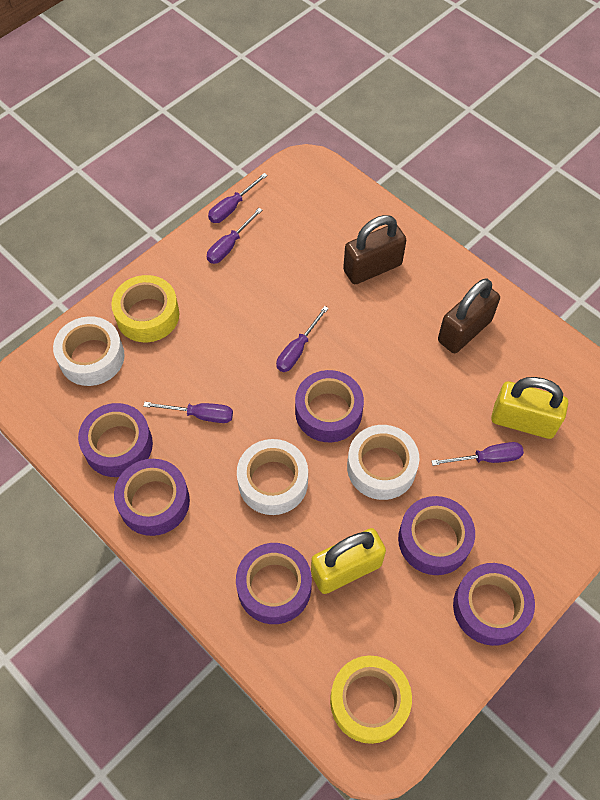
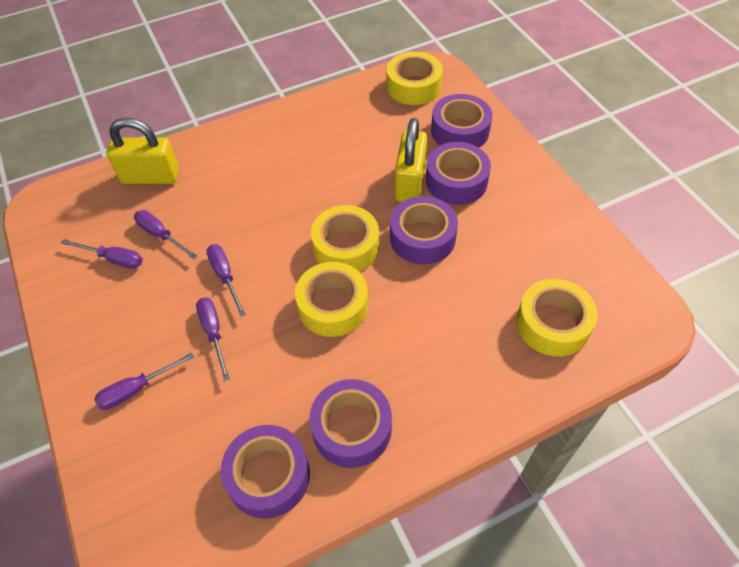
brown padlock: [343,215,406,284] [438,279,500,353] = 2 -> none = 0
purple tape: [78,403,153,477] [114,459,190,536] [236,543,312,624] [295,370,364,442] [398,496,475,575] [453,563,535,646] = 6 -> [221,425,310,519] [309,379,392,468] [390,196,458,265] [426,142,491,205] [431,94,492,148] = 5
white tape: [53,316,125,386] [237,439,308,515] [347,425,419,500] = 3 -> none = 0
yellow tape: [111,275,179,342] [330,656,412,744] = 2 -> [295,262,368,337] [311,205,379,272] [387,51,443,105] [516,279,598,357] = 4

